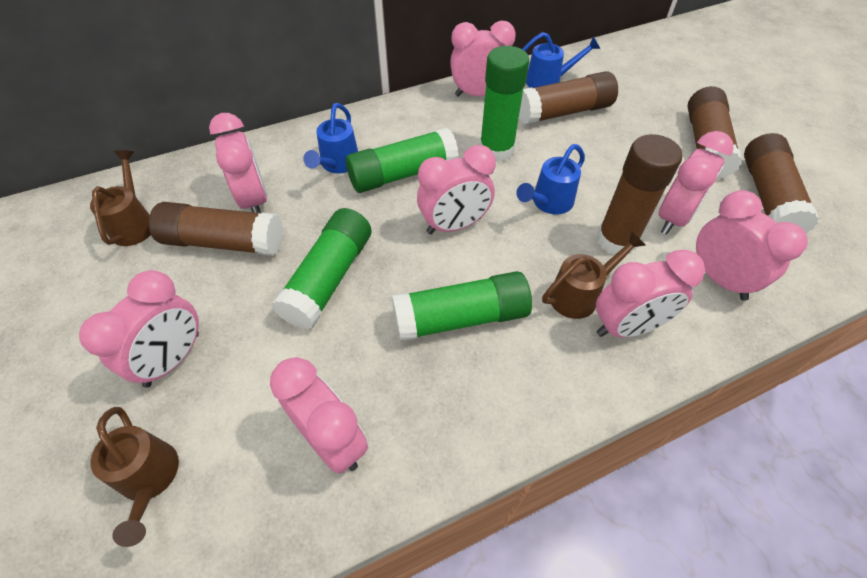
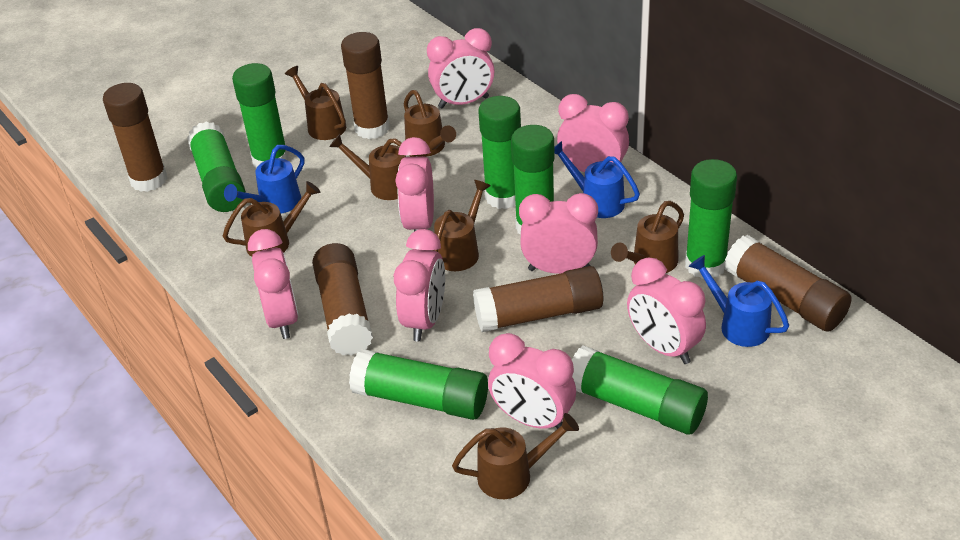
brown watering can: [90,150,151,246] [91,407,179,547] [542,231,646,319] = 3 -> [223,181,321,257] [285,66,346,140] [329,134,416,200] [404,90,456,157] [434,180,491,271] [452,413,579,499] [611,201,684,273] = 7
green glue stick: [272,208,371,330] [346,127,459,193] [392,271,532,342] [480,46,529,162] = 4 -> [187,121,246,212] [232,63,289,168] [349,349,488,420] [478,96,521,209] [511,125,555,235] [572,345,708,434] [685,159,737,279] = 7

